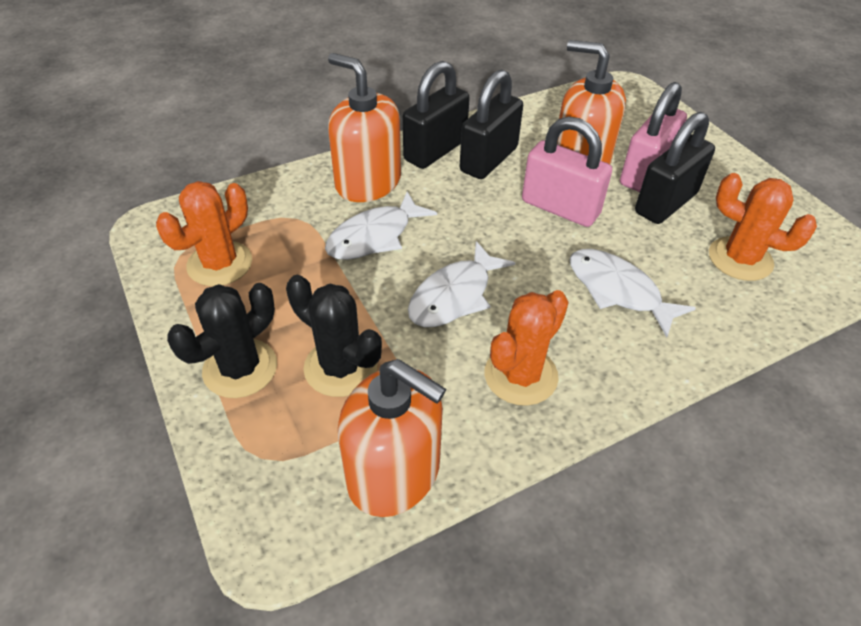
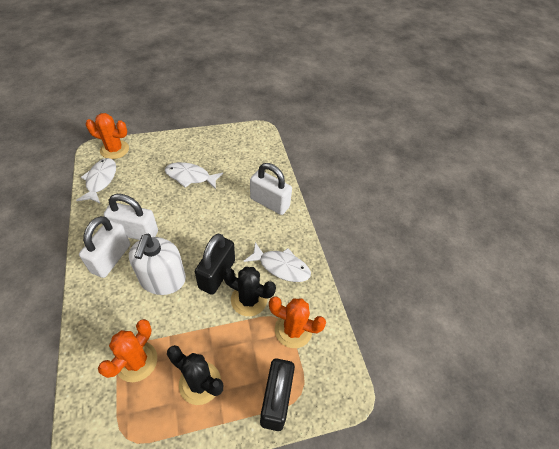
black padlock: [403,61,470,169] [460,69,523,179] [635,112,715,224] = 3 -> [195,233,235,295] [260,359,295,431] = 2
orange soap dispenser: [328,53,401,202] [338,359,446,517] [557,40,626,165] = 3 -> none = 0
pink padlock: [522,116,612,227] [620,82,687,192] = 2 -> none = 0
white padlock: none = 0 -> [79,216,130,278] [104,194,158,240] [250,163,292,215] = 3
white soap dispenser: none = 0 -> [129,234,186,295] = 1

